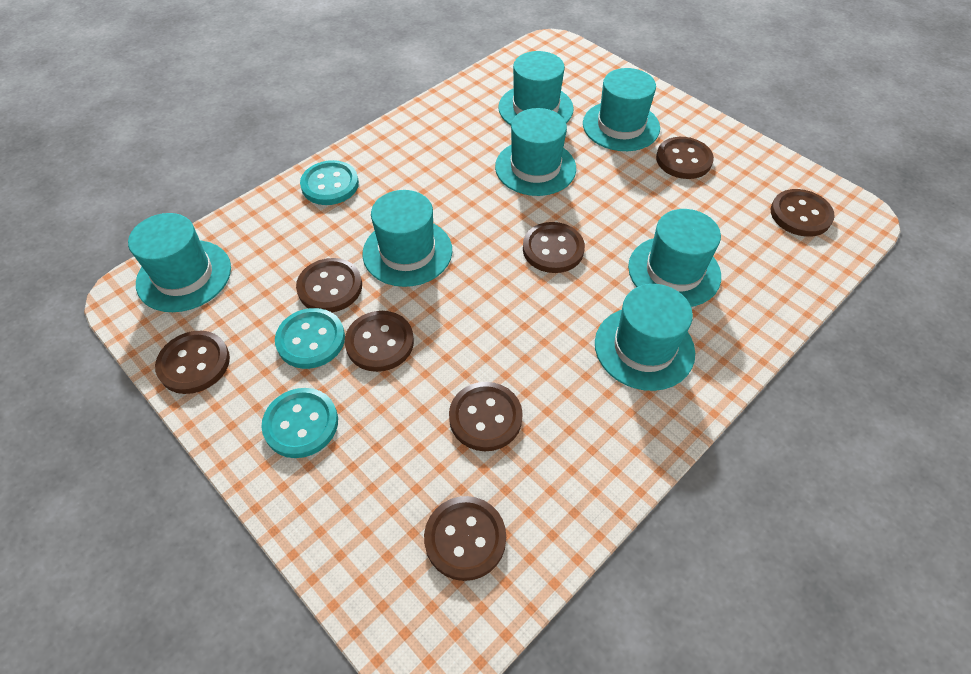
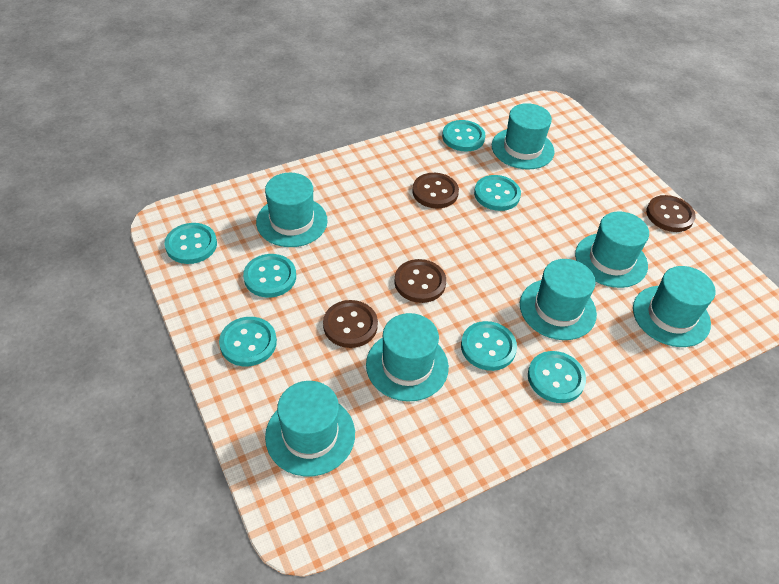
brown button: [155,331,230,394] [296,258,362,313] [345,311,414,372] [424,496,506,581] [449,382,523,451] [523,222,585,273] [656,137,714,179] [771,189,835,237] = 8 -> [323,300,378,348] [394,259,446,303] [412,173,459,209] [646,195,696,232] = 4
turquoise button: [261,388,338,458] [275,308,345,369] [300,160,359,205] = 3 -> [165,223,217,264] [219,317,277,366] [243,254,296,298] [442,120,486,151] [461,321,517,371] [474,175,521,211] [528,351,586,403] = 7

